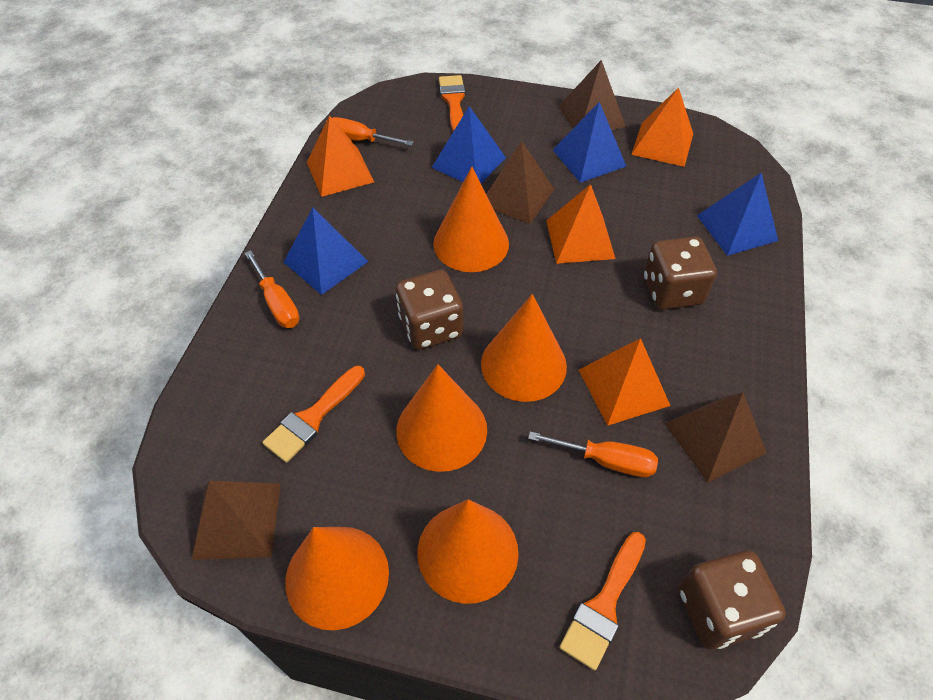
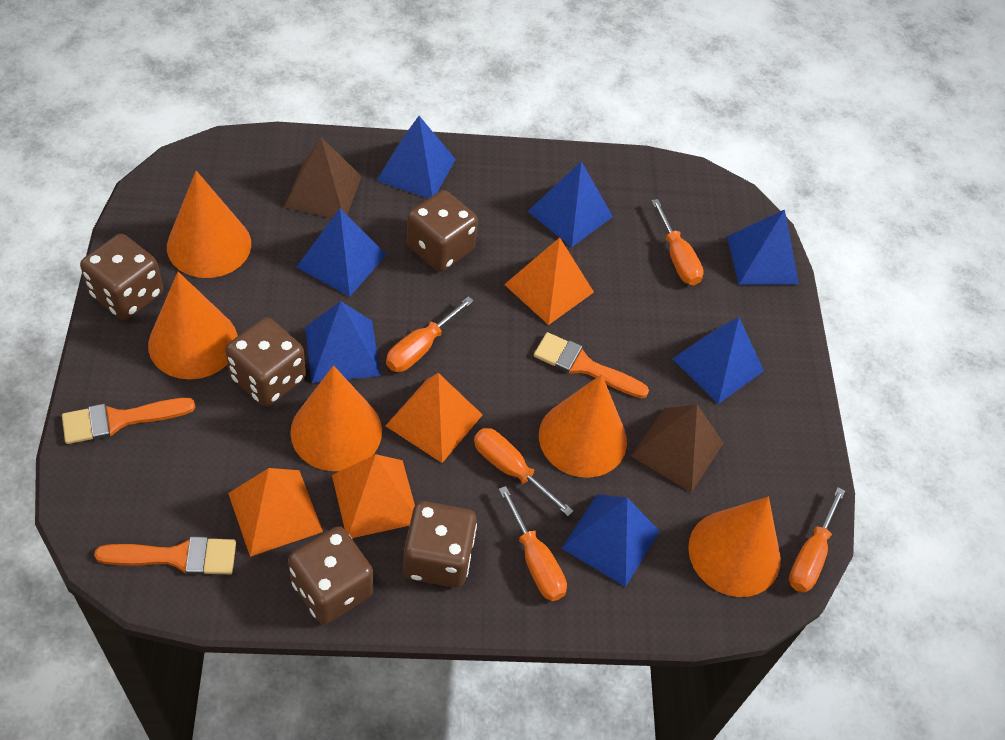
blue pyramid: [284,208,368,295] [432,106,506,183] [553,102,627,183] [697,173,778,256] = 4 -> [297,209,386,297] [305,301,381,383] [376,116,456,198] [527,161,613,247] [562,494,660,587] [672,317,764,404] [727,209,799,285] = 7
brown dice: [396,269,463,350] [643,236,717,310] [678,551,786,650] = 3 -> [80,234,163,320] [225,317,306,407] [288,526,373,625] [403,501,477,588] [407,190,478,272] = 5
brown pyramid: [192,481,280,560] [486,141,554,224] [558,60,626,130] [665,392,766,483] = 4 -> [284,137,362,218] [631,404,724,493] = 2
orange screwdriver: [245,250,300,328] [326,117,414,146] [528,431,658,477] = 3 -> [386,296,474,372] [474,428,573,516] [499,486,567,601] [652,199,704,285] [789,487,845,593] = 5

